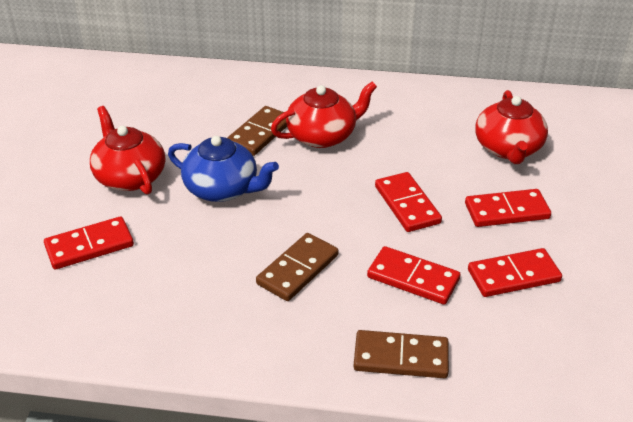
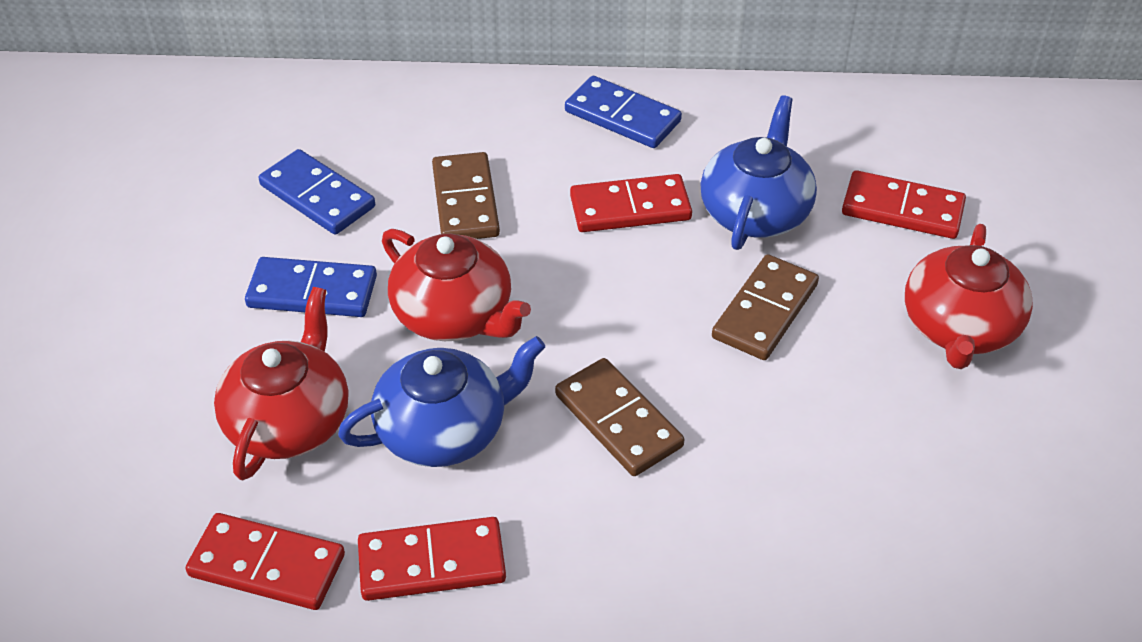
blue domino: none = 0 -> [245,257,377,317] [259,149,375,235] [565,76,682,148] = 3
blue teapot: [168,136,279,202] = 1 -> [338,336,545,467] [700,95,817,250] = 2
red domino: [44,216,134,270] [367,246,460,305] [375,172,442,232] [465,189,551,227] [468,248,562,297] = 5 -> [186,513,345,610] [358,517,506,601] [570,174,692,232] [842,170,966,239] = 4

